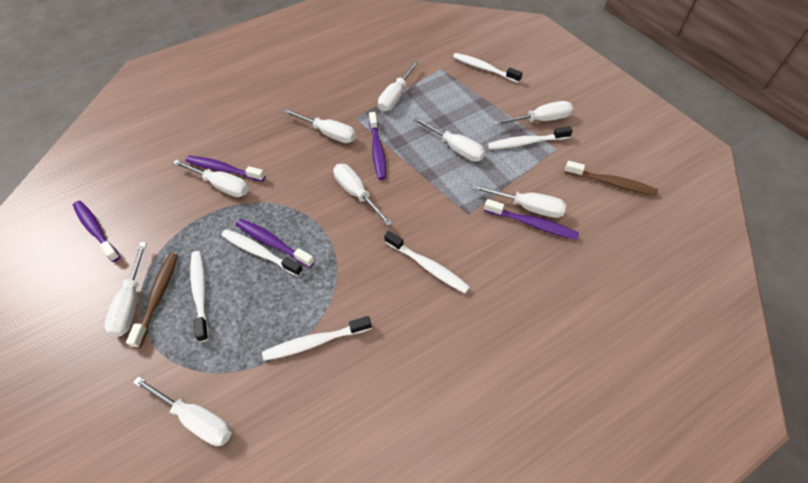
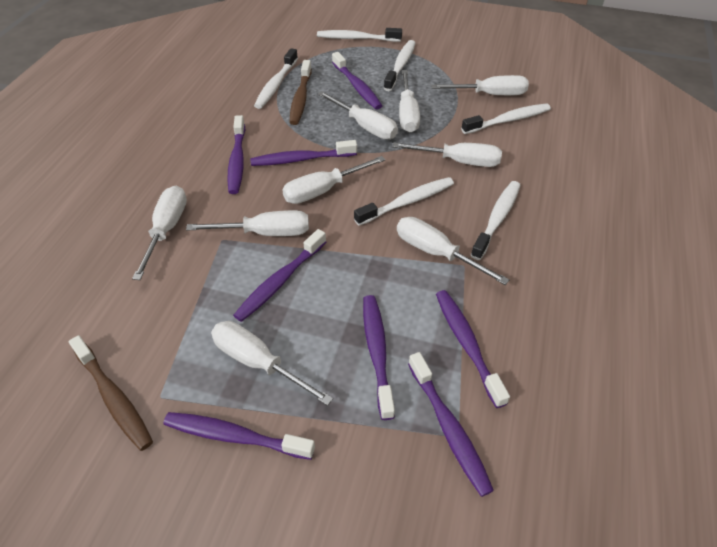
purple toothbrush: [73,201,120,262] [186,156,265,182] [236,219,315,268] [369,112,386,180] [484,199,579,240] = 5 -> [163,412,315,460] [227,115,245,194] [233,229,326,322] [250,140,357,166] [332,52,382,109] [363,295,395,420] [408,352,494,497] [436,290,510,408] = 8

